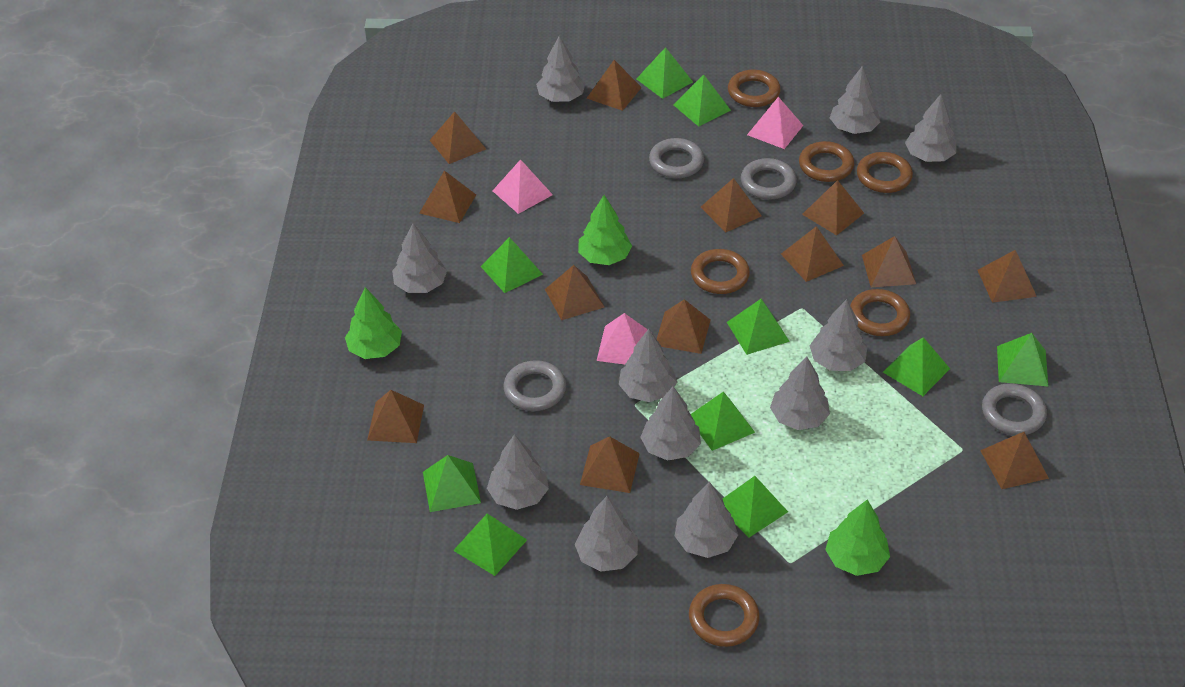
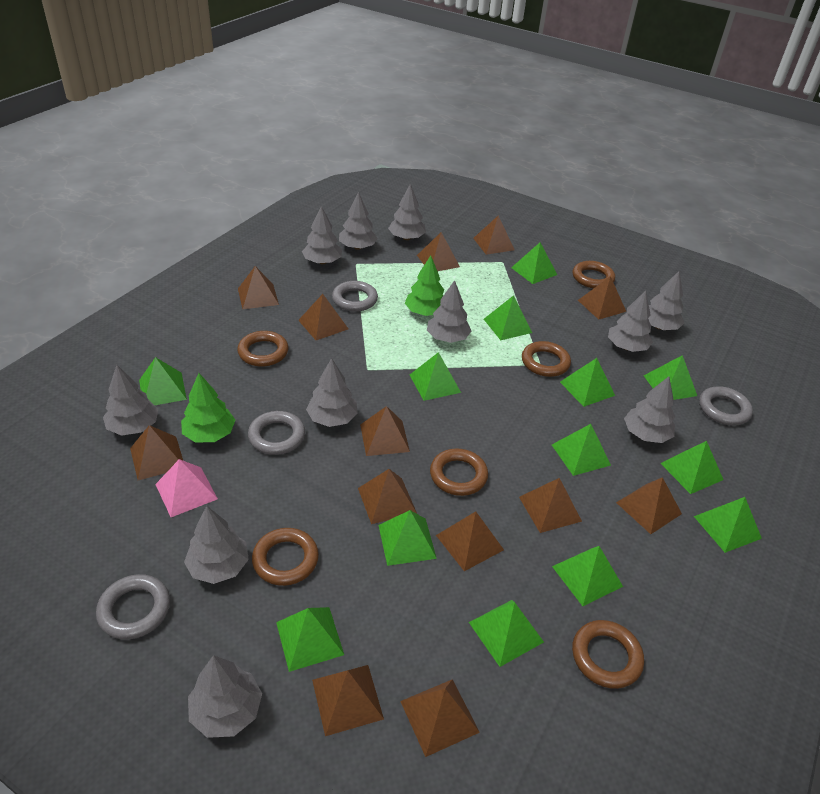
green pyramid: [423,455,481,512] [453,513,527,576] [480,237,543,293] [636,47,693,99] [673,74,731,127] [691,392,755,451] [723,476,788,538] [727,299,790,355] [883,337,950,396] [997,333,1048,386] = 10 -> [139,357,187,405] [276,607,344,672] [378,510,437,566] [410,352,461,401] [469,600,544,667] [484,295,532,340] [511,242,557,284] [552,424,611,476] [552,546,623,606] [560,358,615,407] [644,355,697,400] [660,441,723,494] [694,497,762,553] = 13
green tree: [345,287,402,359] [578,195,632,265] [825,500,890,576] = 3 -> [181,373,235,442] [405,255,444,316] = 2
pink pyramid: [492,159,553,214] [597,313,648,365] [747,97,803,149] = 3 -> [155,459,218,517] = 1

